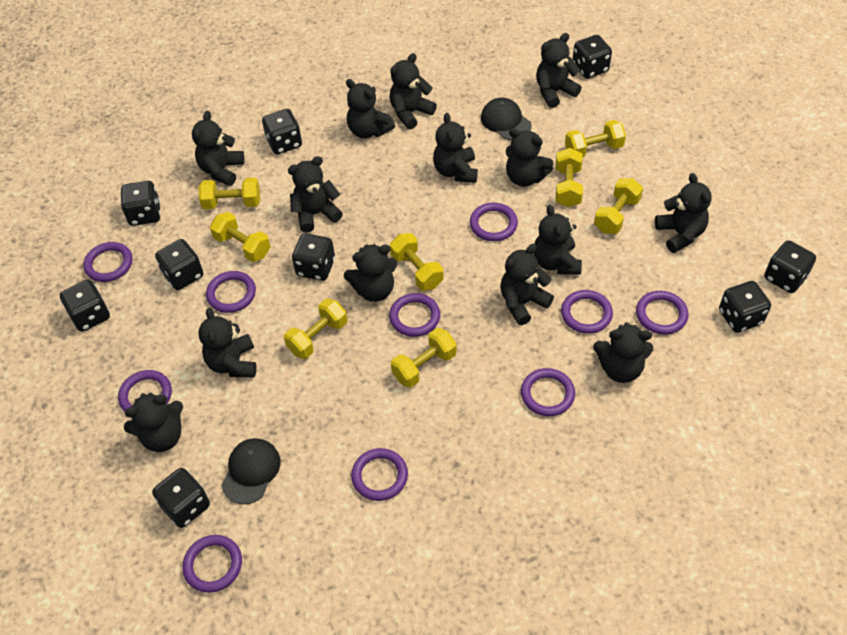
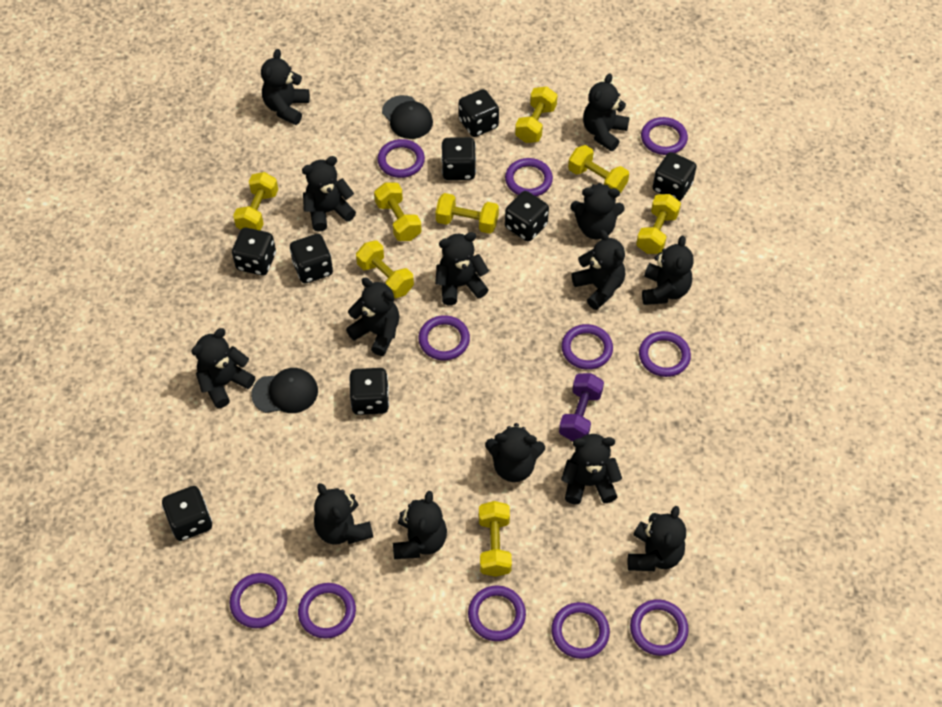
black dice: [60,279,110,332] [121,181,161,226] [152,468,210,528] [155,239,203,290] [262,109,302,154] [292,233,335,281] [572,35,612,79] [719,281,771,333] [764,240,816,293] = 9 -> [162,486,212,541] [232,228,276,276] [290,234,333,284] [349,368,389,415] [441,137,476,180] [459,89,499,137] [505,191,549,242] [653,152,697,201] = 8
purple dumbbell: none = 0 -> [559,373,604,441] = 1
purple ring: [83,242,132,282] [118,370,172,411] [182,535,242,593] [206,271,256,313] [351,448,408,501] [389,293,440,337] [470,203,518,241] [521,368,575,416] [561,290,613,334] [636,291,688,335] = 10 -> [230,573,287,628] [298,583,356,639] [377,139,425,178] [419,315,470,360] [468,586,526,641] [505,158,553,196] [551,602,610,659] [561,324,613,370] [630,599,689,656] [639,331,691,377] [641,117,688,155] = 11

